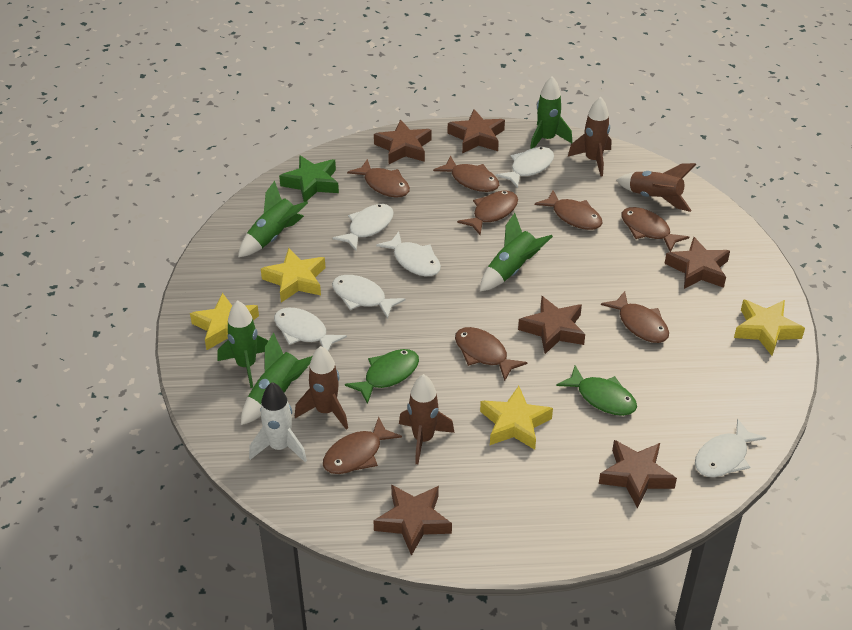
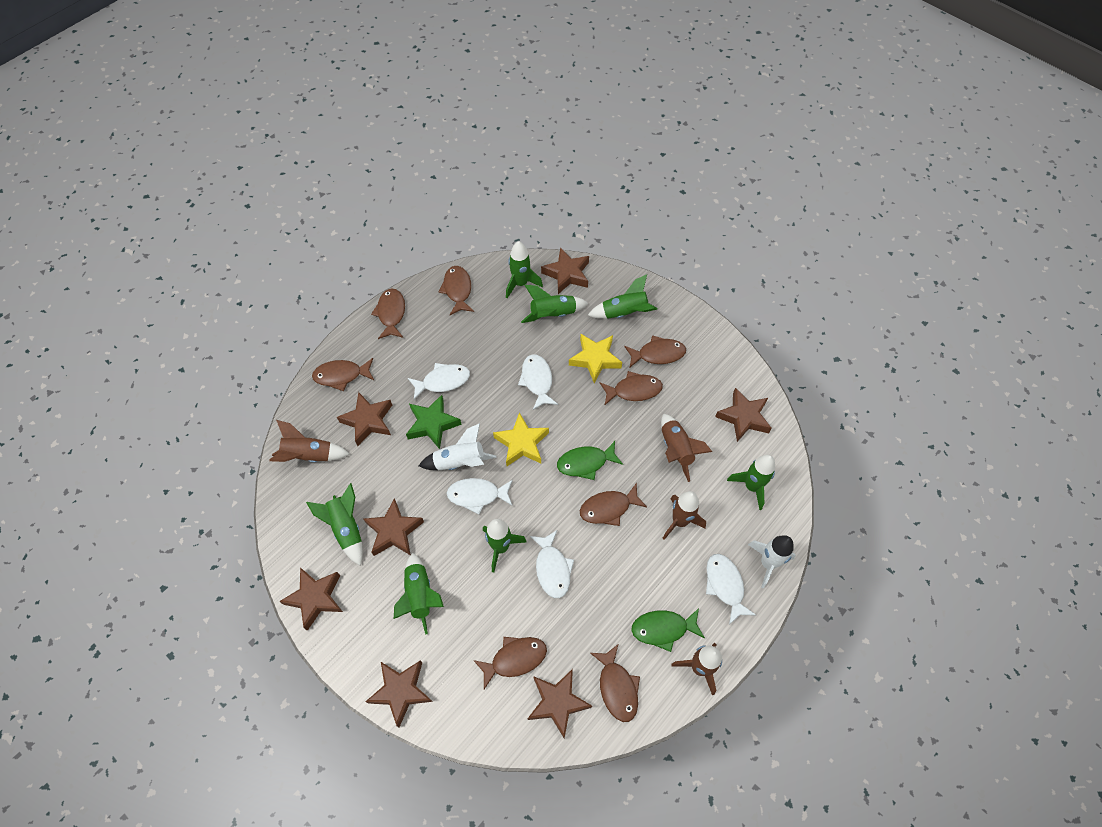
brown star: [373,484,452,556] [374,119,432,164] [448,109,505,153] [518,296,585,354] [599,440,677,508] [664,237,730,289] = 6 -> [279,567,343,631] [337,392,392,446] [364,499,424,556] [365,660,433,727] [527,669,592,738] [541,247,589,294] [715,388,772,442] = 7
green rocket: [217,300,268,388] [238,181,308,257] [241,332,312,425] [480,213,553,291] [530,76,572,149] = 5 -> [306,483,363,566] [394,553,444,635] [483,519,527,572] [506,241,543,298] [521,285,588,323] [588,274,658,319] [727,455,775,510] = 7
white fish: [274,308,347,351] [332,275,405,319] [333,204,394,251] [376,231,441,276] [496,147,554,188] [695,418,766,477] = 6 -> [408,363,470,400] [447,478,513,515] [518,354,558,410] [530,530,574,598] [706,554,756,625] = 5
white rocket: [249,382,307,462] = 1 -> [419,423,496,470] [748,535,796,588] = 2
yellow star: [190,293,259,350] [261,248,326,302] [480,386,553,450] [734,300,805,356] = 4 -> [493,412,549,466] [569,334,622,383] = 2

